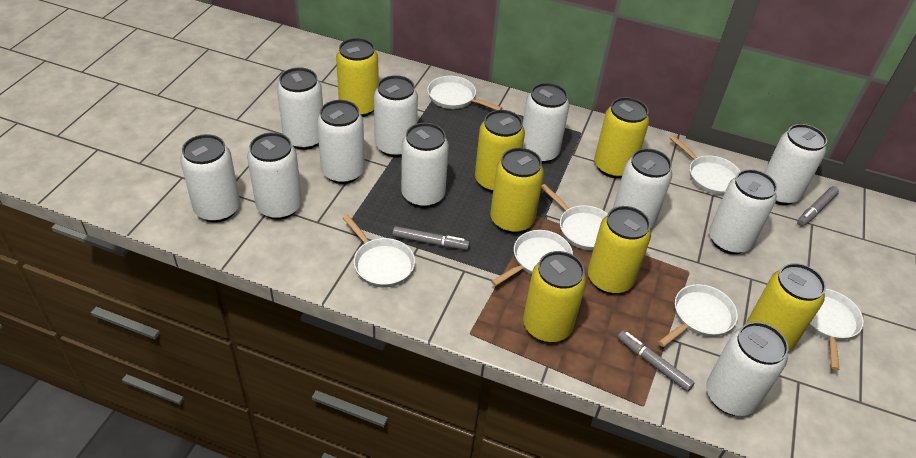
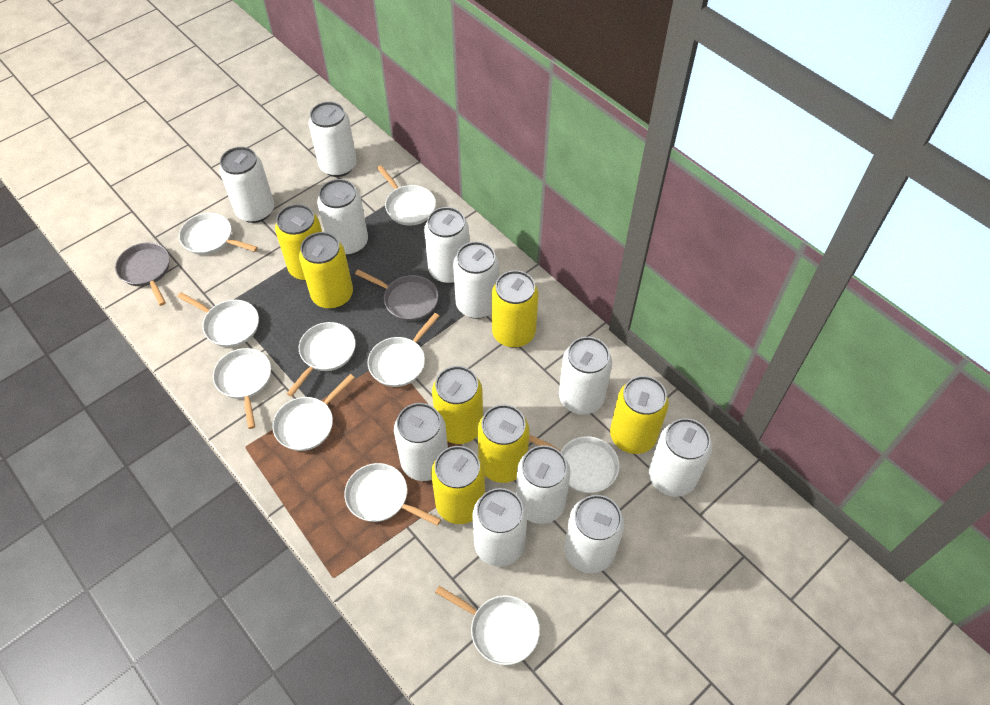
grey marker: [392,226,470,250] [617,331,694,392] [797,186,839,227] = 3 -> none = 0
grey pan: none = 0 -> [115,242,170,306] [355,270,438,321] = 2
white pan: [342,214,415,287] [427,76,502,110] [491,230,573,286] [541,184,608,250] [658,284,738,347] [670,135,740,195] [808,289,864,370] = 7 -> [177,292,259,347] [179,213,258,255] [213,348,271,429] [273,374,355,451] [287,322,355,397] [344,463,441,526] [368,313,439,387] [377,165,436,225] [435,586,540,665] [529,434,620,493] = 10

